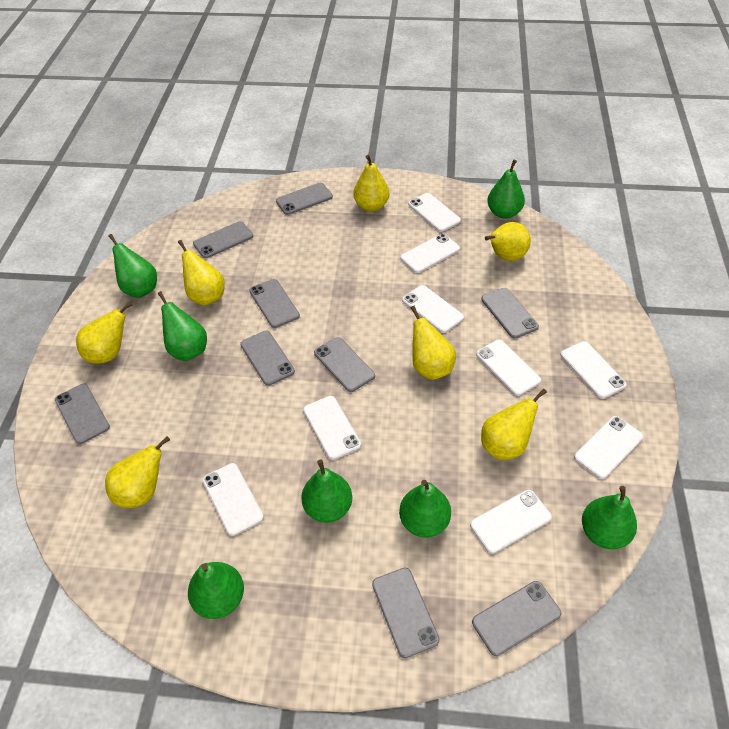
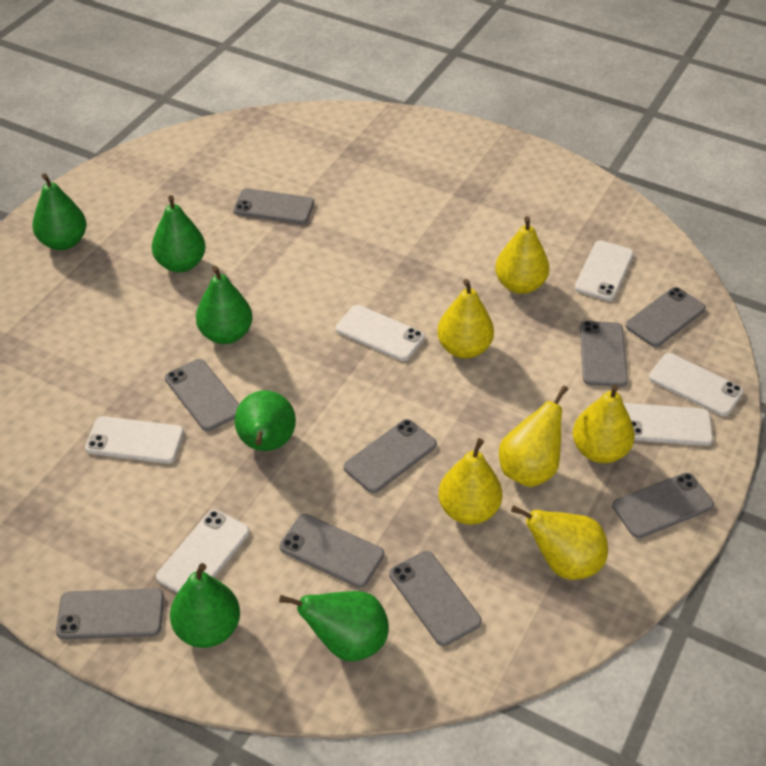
green pear: [108,234,157,298] [158,291,207,361] [188,562,244,619] [301,459,352,523] [399,480,451,538] [487,160,525,219] [582,486,637,549] = 7 -> [33,173,86,250] [152,195,206,272] [170,563,240,648] [196,266,253,344] [234,390,296,451] [279,591,389,661] = 6
white phone: [202,463,264,536] [303,396,361,460] [401,234,460,273] [402,285,464,333] [408,193,461,232] [470,490,552,554] [476,340,541,396] [560,341,627,399] [574,416,643,479] = 9 -> [85,416,184,464] [156,510,250,593] [336,305,425,361] [574,240,634,301] [624,403,713,446] [649,353,744,416] = 6
yellow pear: [76,302,133,364] [105,436,170,508] [178,240,225,306] [353,155,389,211] [411,306,456,380] [481,389,547,460] [485,222,531,261] = 7 -> [437,279,494,359] [438,438,502,525] [495,216,549,294] [499,385,568,487] [511,505,608,580] [573,384,635,463] = 6

